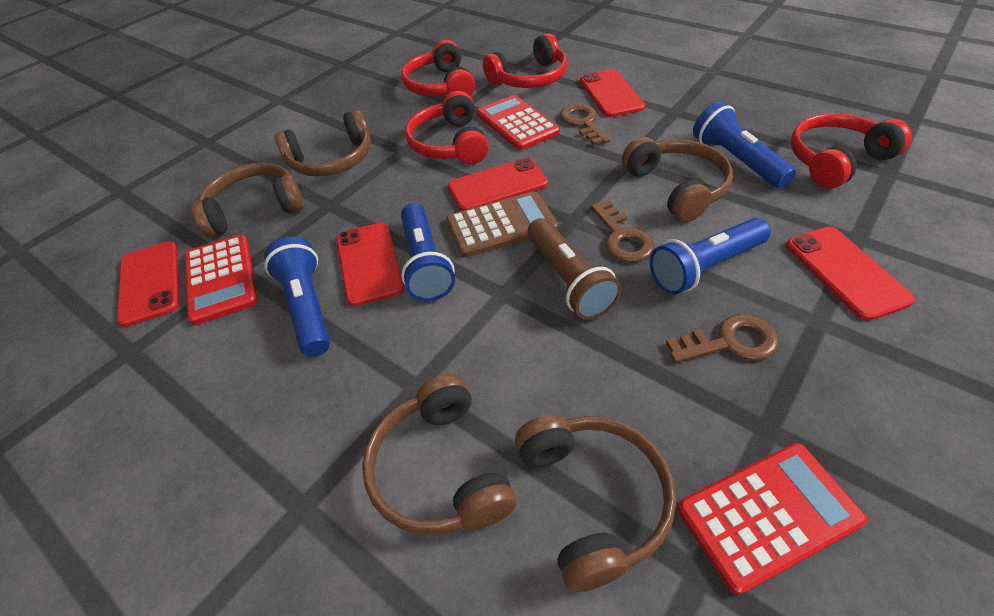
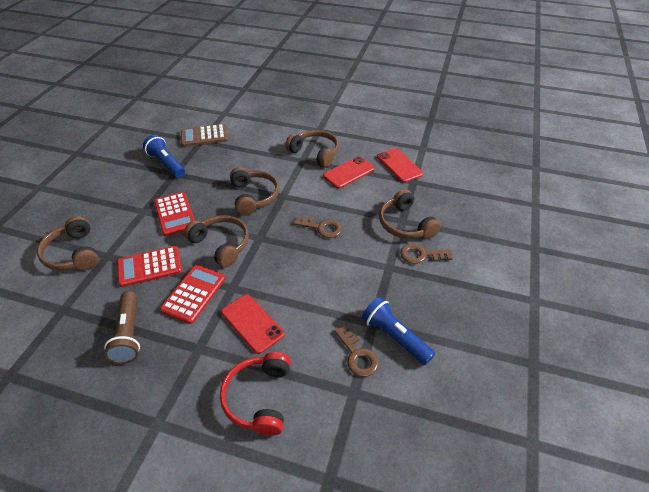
blue flashlight: [264,237,330,357] [401,203,455,301] [650,218,771,294] [693,102,796,188] = 4 -> [143,135,185,178] [362,297,435,365] = 2
red headphones: [401,40,475,96] [405,91,489,164] [483,33,567,88] [791,113,912,189] = 4 -> [220,352,291,436] = 1
red phone: [117,241,180,327] [336,222,404,307] [448,158,548,211] [580,69,645,117] [786,227,915,321] = 5 -> [221,295,284,354] [323,156,375,189] [377,148,423,183] = 3

